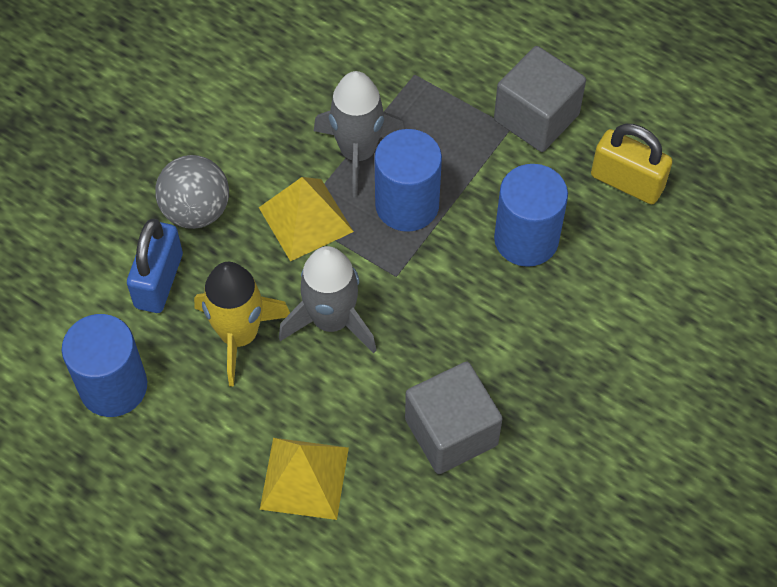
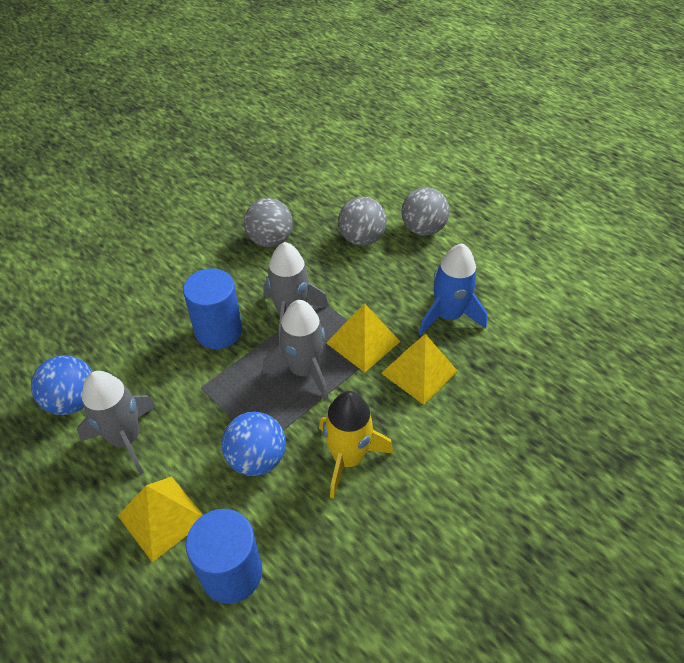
blue ball: none = 0 -> [31,355,93,415] [222,412,286,476] = 2
blue cylinder: [62,314,147,417] [375,129,442,232] [494,164,568,267] = 3 -> [183,268,242,349] [186,509,262,604] = 2
blue padlock: [127,219,183,313] = 1 -> none = 0
blue rocket: none = 0 -> [418,243,487,335] = 1
grey ball: [155,155,229,229] = 1 -> [244,198,293,247] [338,197,387,246] [401,187,450,236] = 3
grey cube: [405,362,503,474] [494,46,586,152] = 2 -> none = 0
grey rocket: [279,246,376,353] [314,71,404,198] = 2 -> [77,371,156,474] [263,300,328,400] [264,242,329,344] = 3
yellow padlock: [591,124,673,204] = 1 -> none = 0
yellow pyramid: [259,177,354,261] [260,438,349,520] = 2 -> [118,476,203,563] [326,303,400,373] [381,334,457,405] = 3

